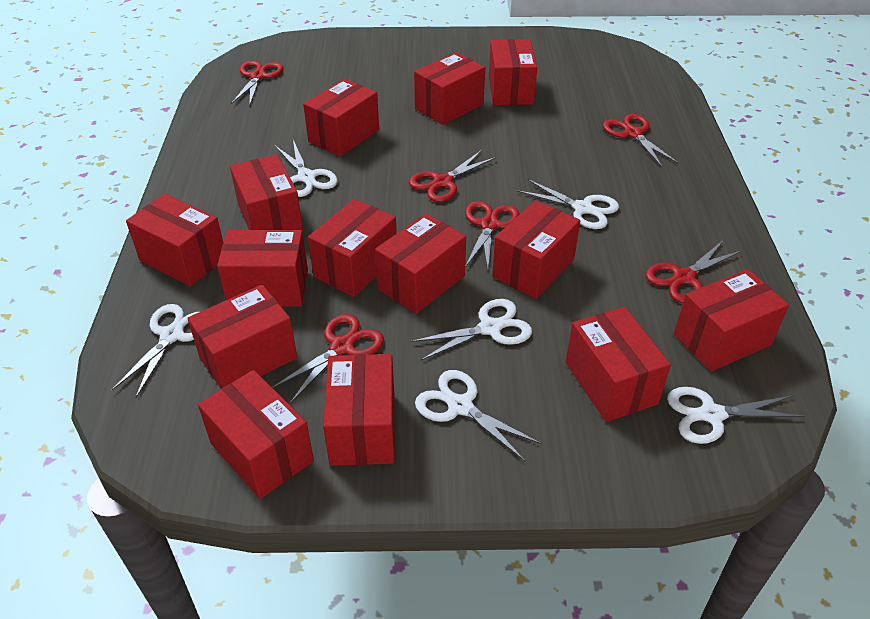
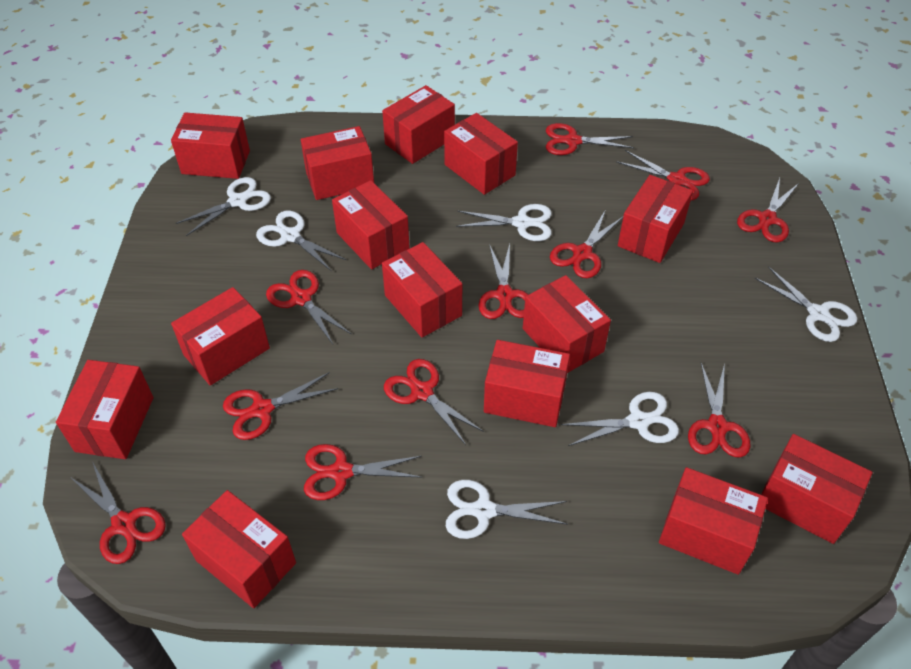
red scissors: [231,61,283,106] [272,314,384,403] [409,150,496,202] [465,201,520,270] [603,114,679,167] [646,241,743,303] = 6 -> [70,461,166,564] [223,372,338,440] [266,270,351,344] [304,444,423,500] [384,359,484,445] [479,244,528,319] [546,123,634,155] [550,209,623,278] [616,150,710,200] [688,363,751,458] [737,178,799,242] = 11

